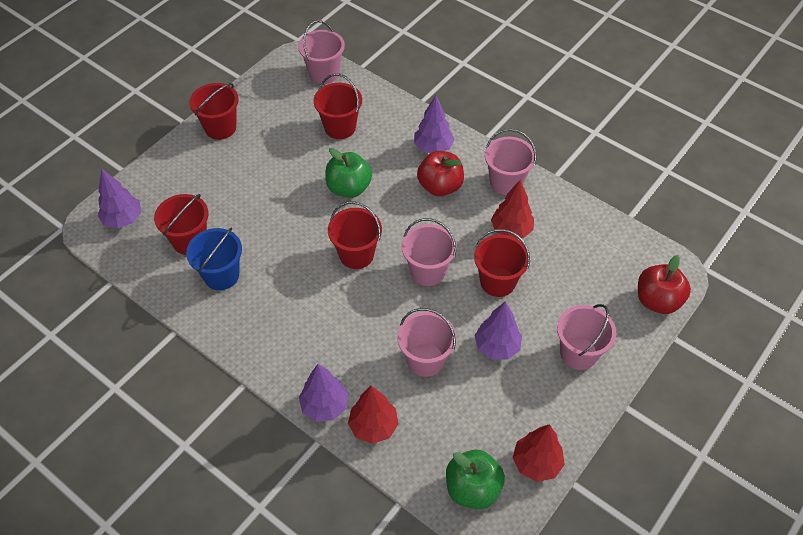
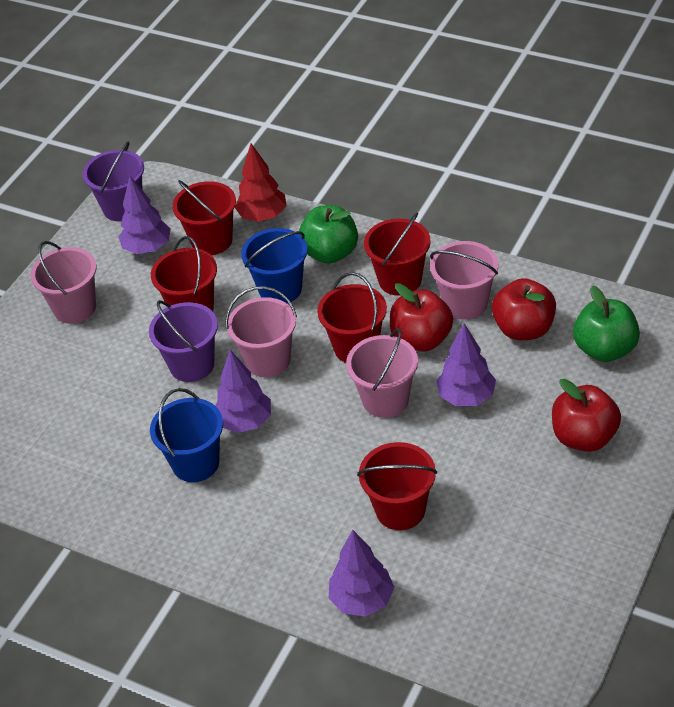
blue bucket: [186,228,242,290] = 1 -> [150,388,223,482] [241,228,308,303] = 2
pink bucket: [298,20,345,84] [397,308,456,377] [402,218,457,286] [485,129,537,195] [557,304,616,370] = 5 -> [30,241,96,324] [225,286,297,377] [346,328,418,418] [430,241,498,320] = 4
purple bucket: none = 0 -> [82,141,144,221] [149,300,218,382] = 2
red apple: [417,151,464,196] [638,255,691,314] = 2 -> [390,283,453,352] [492,278,556,340] [552,379,621,452] = 3
red tree: [348,386,398,444] [491,180,534,239] [512,424,565,482] = 3 -> [235,144,287,222] = 1

